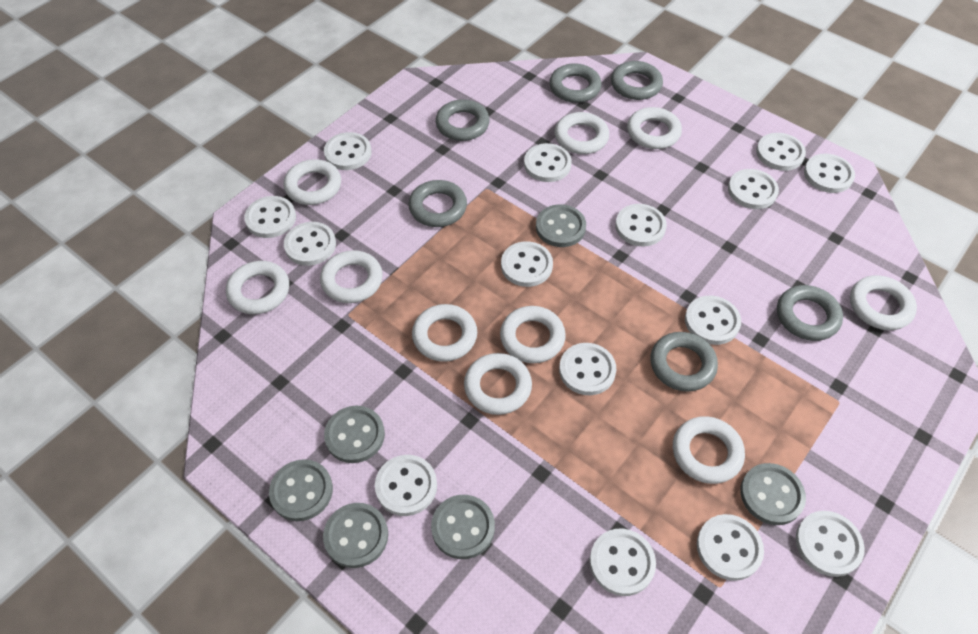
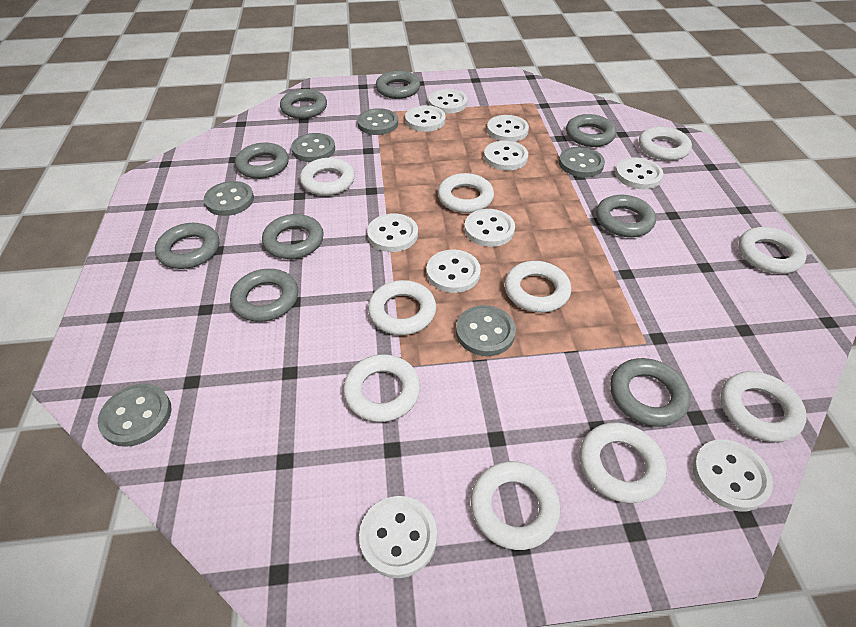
grey ring: [409,180,467,227] [436,99,490,141] [549,63,602,103] [611,61,663,100] [650,332,718,392] [777,285,843,341] = 6 -> [155,223,219,269] [230,269,298,322] [235,142,289,179] [262,214,324,259] [280,89,327,119] [376,71,420,99] [566,114,616,147] [596,195,656,237] [610,358,691,427] = 9
white button: [244,196,296,238] [284,222,336,266] [324,132,372,170] [375,455,437,516] [501,241,553,287] [524,143,572,182] [559,343,616,395] [590,529,656,596] [615,204,667,246] [685,296,741,345] [697,514,764,581] [728,169,779,209] [756,133,806,171] [796,511,865,577] [804,154,855,193] = 15 -> [359,496,437,578] [367,213,418,252] [405,105,446,132] [426,250,481,293] [429,89,468,113] [464,209,515,247] [484,140,528,171] [487,115,529,142] [615,157,664,189] [693,439,773,512] = 10

